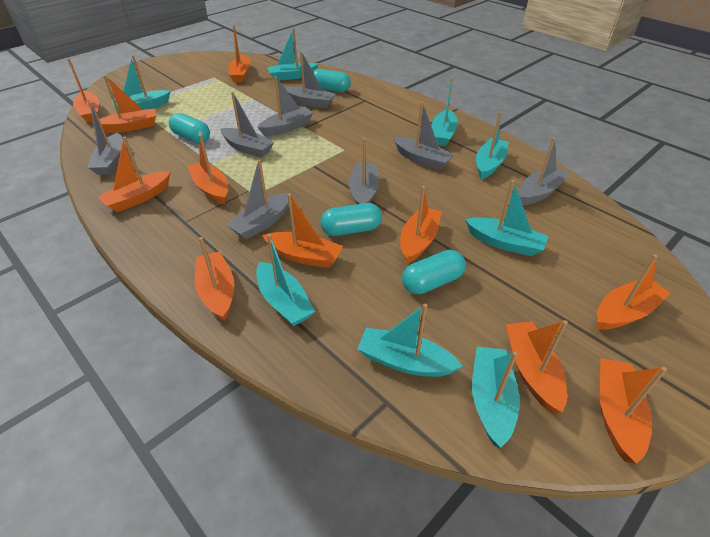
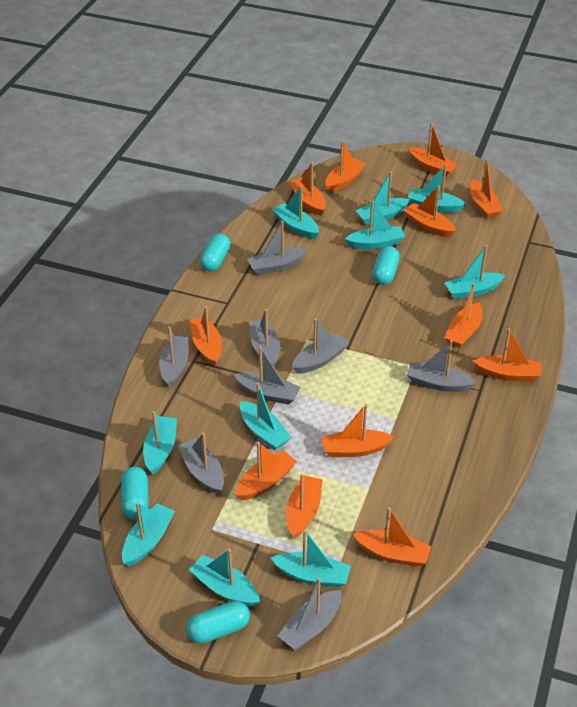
orange boat: [67,58,99,123] [98,137,171,212] [99,75,156,133] [188,135,228,205] [195,237,234,321] [229,25,250,83] [262,194,343,268] [400,186,442,264] [506,320,568,413] [597,254,670,330] [599,358,667,464] = 11 -> [190,306,222,366] [235,442,297,500] [286,474,323,539] [289,162,326,216] [322,404,394,457] [325,140,366,192] [353,507,432,567] [404,185,456,237] [409,122,458,177] [445,283,483,348] [470,159,503,219] [473,329,542,382] = 12
turquoise boat: [111,55,171,111] [256,234,315,326] [267,28,318,81] [357,304,463,377] [432,78,458,146] [465,180,548,256] [472,347,520,448] [476,111,509,180] = 8 -> [122,502,175,566] [143,411,177,475] [189,549,260,606] [240,383,291,450] [271,530,351,587] [272,186,319,239] [345,201,405,249] [355,171,410,225] [408,164,466,212] [445,245,505,299] = 10

